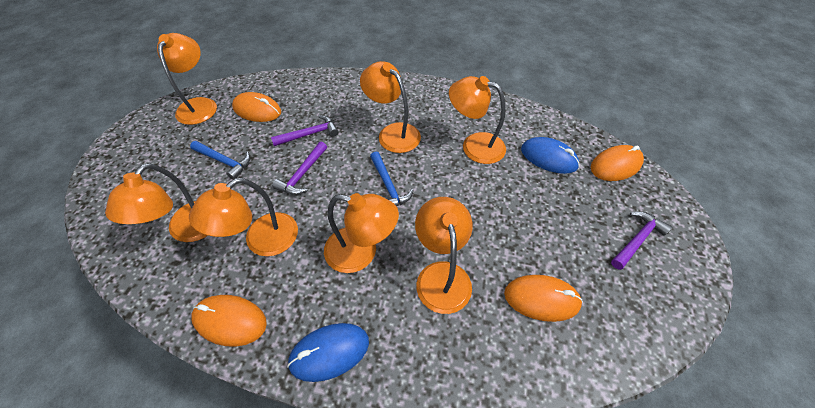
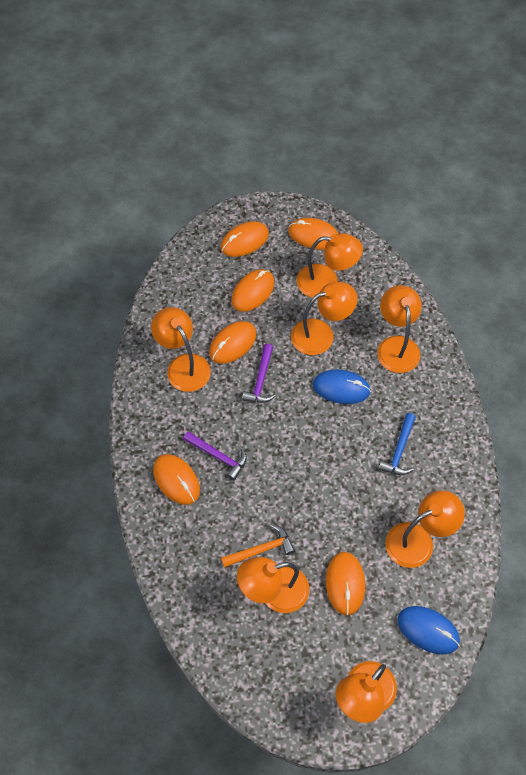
blue hammer: [190,141,250,180] [370,152,414,207] = 2 -> [378,413,416,475] = 1
orange hammer: none = 0 -> [221,524,295,568] = 1
orange mouse: [191,295,267,347] [232,92,281,122] [504,275,583,322] [591,145,644,181] = 4 -> [153,454,200,505] [209,321,256,364] [221,221,269,257] [231,269,274,312] [288,218,339,250] [326,552,365,615] = 6
purple hammer: [271,115,338,146] [272,142,327,195] [611,212,672,270] = 3 -> [183,431,247,481] [242,344,275,403] = 2

